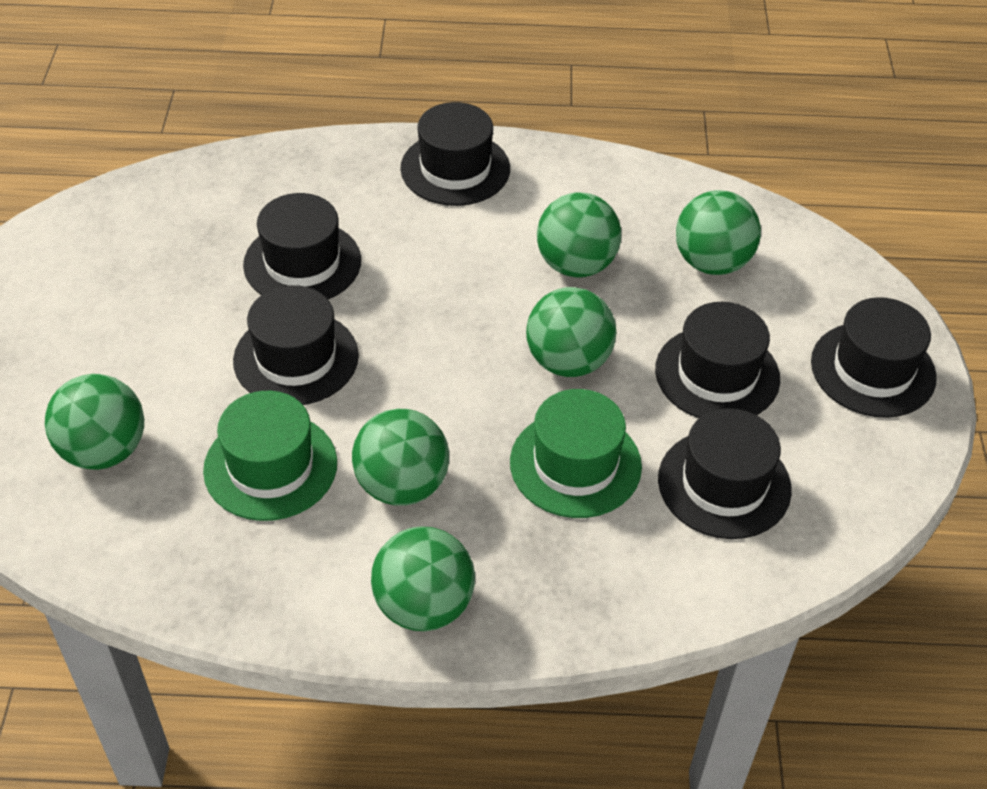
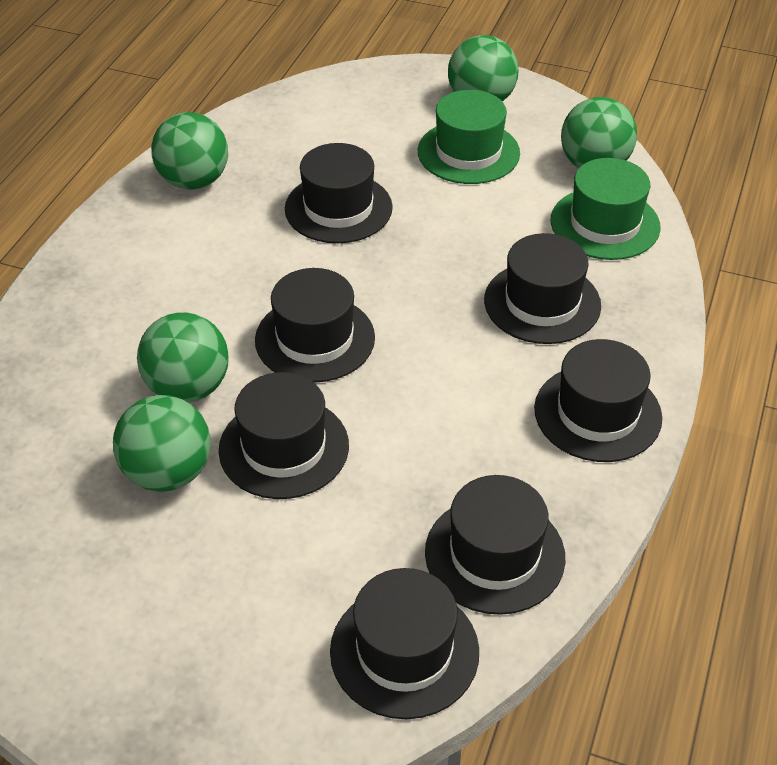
black hat: [233,285,359,405] [243,193,361,299] [400,102,510,206] [655,302,780,418] [658,408,792,539] [811,297,937,418] = 6 -> [219,372,349,499] [255,268,375,383] [285,143,393,243] [330,568,479,719] [425,475,565,615] [484,233,601,344] [534,339,662,462] = 7
green ball: [45,374,144,470] [352,409,449,506] [371,526,475,631] [526,287,616,377] [537,192,621,278] [676,190,761,275] = 6 -> [113,395,211,492] [137,312,229,403] [151,112,228,190] [448,35,519,102] [561,97,637,168] = 5

